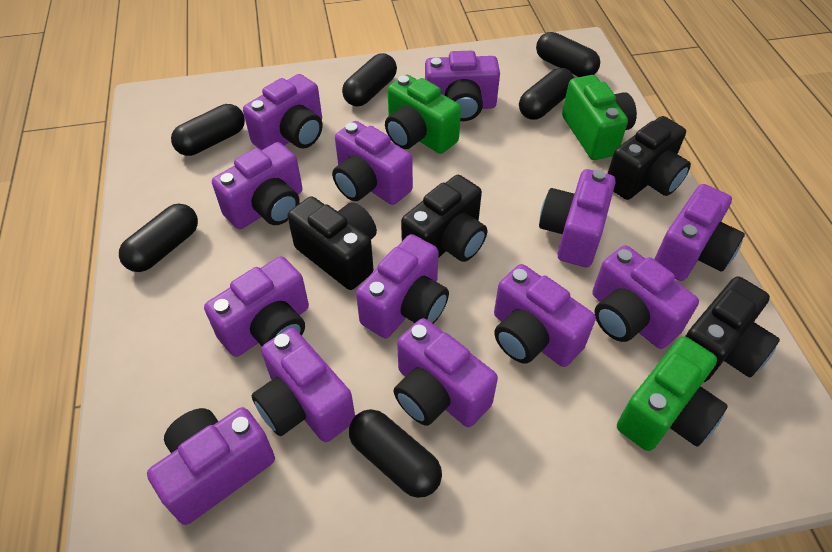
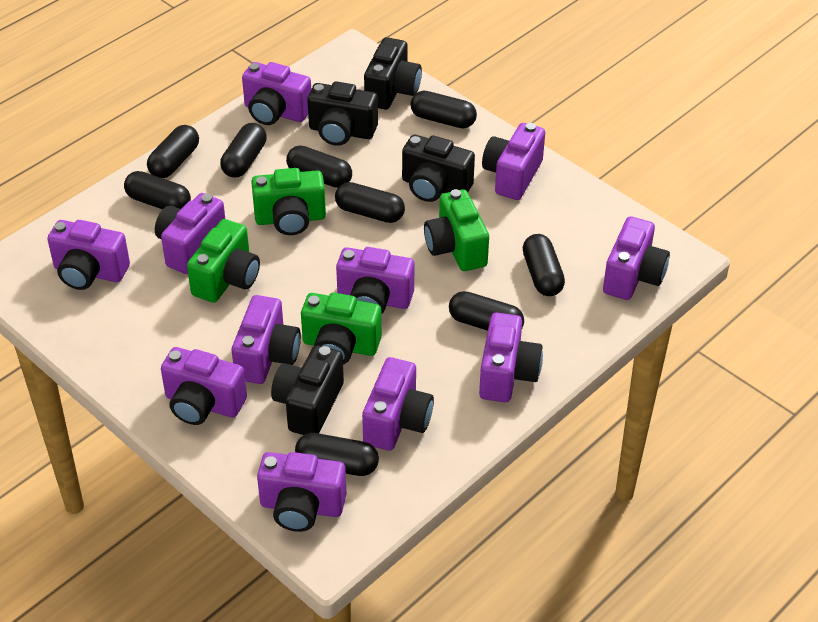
black capsule: [119,203,198,272] [171,104,245,156] [342,53,397,106] [349,409,442,498] [519,68,574,120] [536,32,600,77] = 6 -> [124,171,191,210] [147,125,199,178] [220,123,267,178] [286,145,352,188] [295,433,379,476] [335,182,405,223] [411,91,477,128] [449,291,524,331] [523,234,565,296] = 9
green camera: [385,75,461,154] [562,75,637,160] [617,336,728,451] = 3 -> [187,219,260,303] [251,168,326,235] [301,293,382,365] [424,189,489,271] = 4
purple camera: [147,407,275,525] [204,256,309,357] [212,142,302,229] [243,74,323,150] [252,328,355,442] [332,121,413,205] [356,234,449,338] [394,318,498,427] [425,51,500,121] [494,264,596,367] [539,169,616,267] [592,245,699,349] [654,184,745,281] = 13 -> [47,220,130,290] [155,193,225,274] [161,347,247,425] [232,295,301,384] [242,62,311,125] [257,452,347,532] [336,247,415,315] [362,357,434,451] [479,313,543,402] [482,123,545,200] [603,216,670,300] = 11

